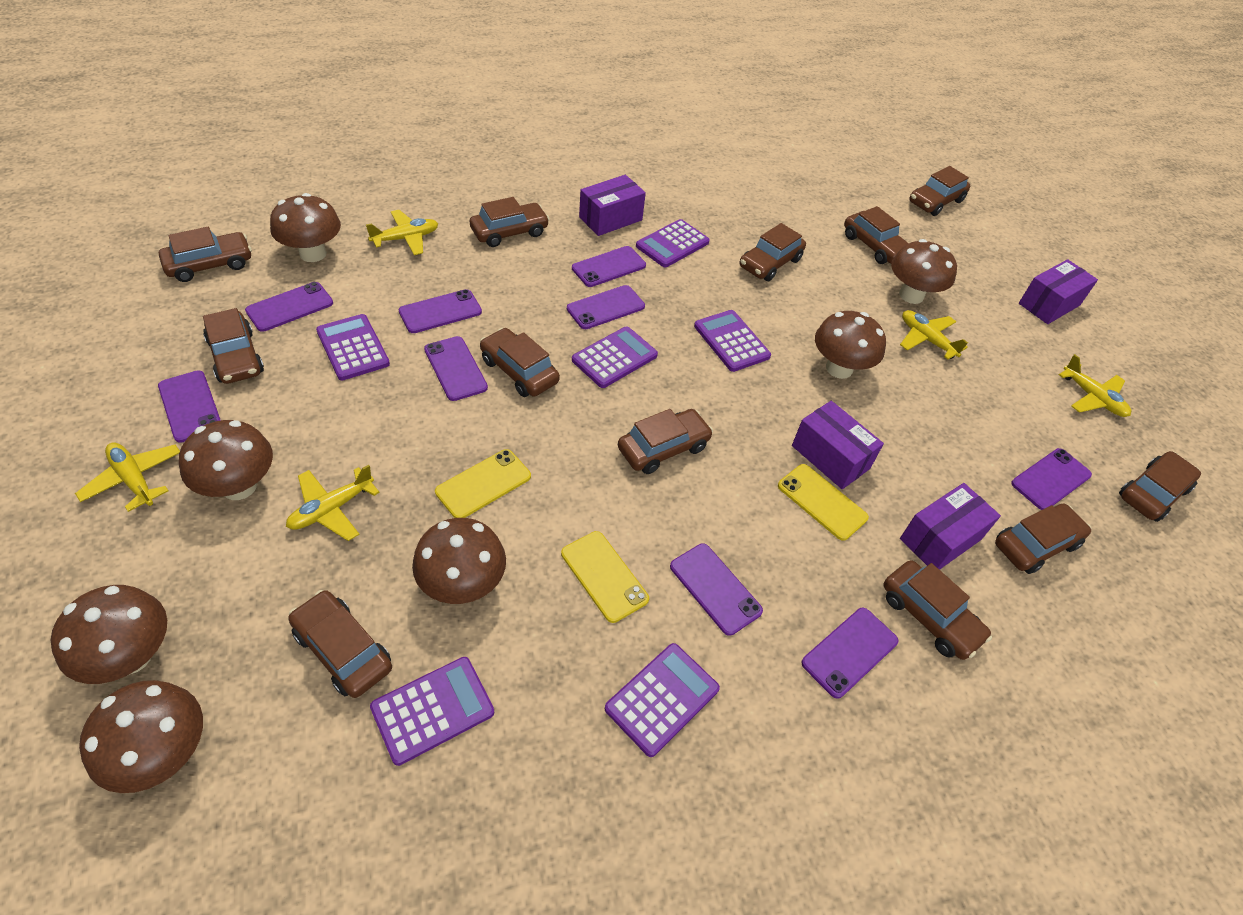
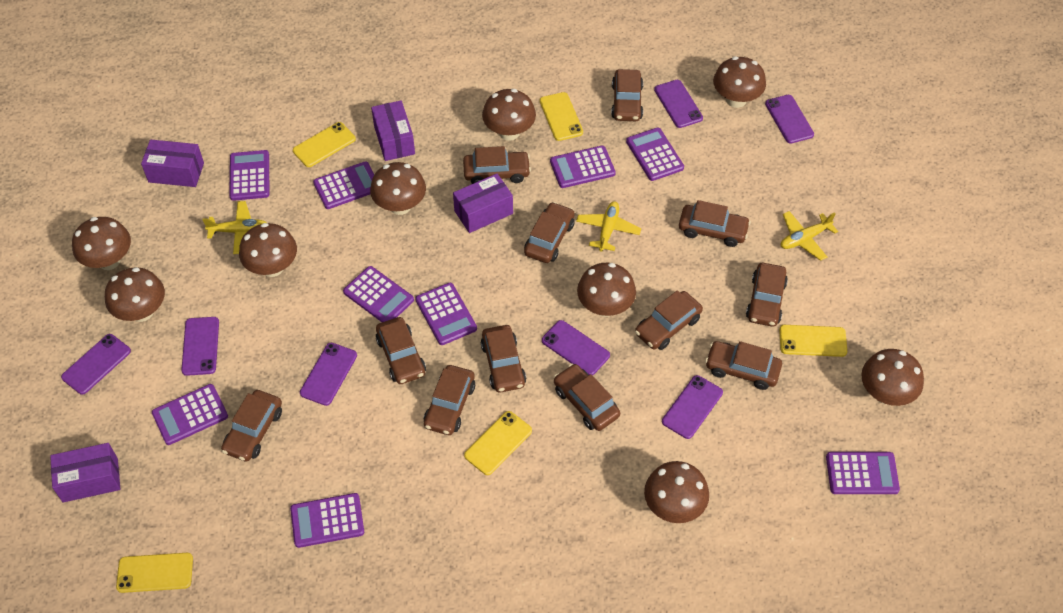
brown mushroom: [51,585,167,684] [79,680,203,793] [179,420,273,500] [270,193,341,262] [412,518,506,604] [815,311,886,379] [891,239,957,304] = 7 -> [72,217,131,270] [105,267,165,322] [239,223,297,277] [370,162,426,215] [482,89,536,141] [577,263,636,317] [644,461,709,523] [713,56,766,108] [861,349,924,406] = 9
purple calculator: [316,314,390,380] [370,657,494,766] [572,326,658,388] [605,643,720,757] [636,219,710,267] [694,310,771,372] = 6 -> [152,384,228,445] [229,150,269,201] [290,493,364,548] [313,161,374,209] [343,266,414,322] [415,283,477,345] [550,145,616,188] [626,128,684,181] [826,452,900,494] = 9
purple phone: [158,370,221,443] [245,282,333,332] [399,289,482,333] [424,336,488,401] [567,285,645,329] [572,246,646,287] [670,544,763,636] [801,608,898,699] [1011,448,1092,510] = 9 -> [61,334,131,395] [181,317,219,376] [300,343,357,406] [542,320,610,375] [654,80,703,128] [662,375,723,439] [765,95,814,144] = 7
yellow phone: [435,449,531,518] [561,531,649,623] [778,464,869,541] = 3 -> [116,553,193,593] [293,122,356,167] [464,411,532,475] [540,92,583,141] [779,325,847,357] = 5
yellow plane: [75,442,180,512] [286,465,380,541] [366,210,438,255] [900,310,968,360] [1059,354,1131,417] = 5 -> [203,201,267,254] [576,201,641,251] [781,211,838,261] = 3

